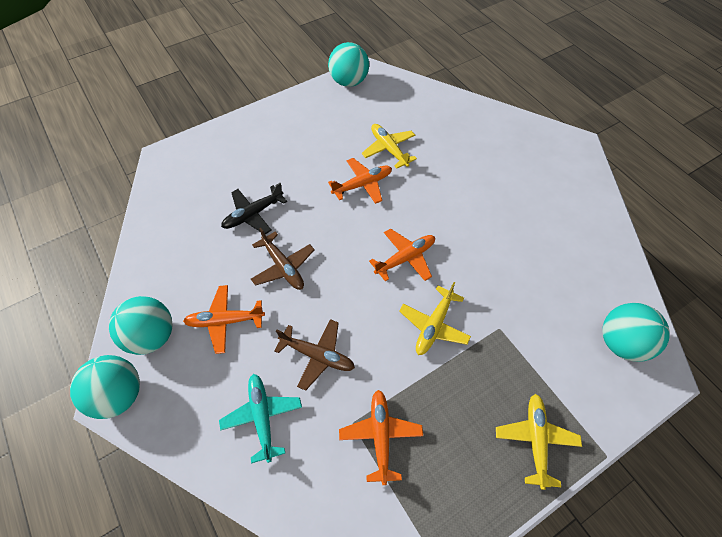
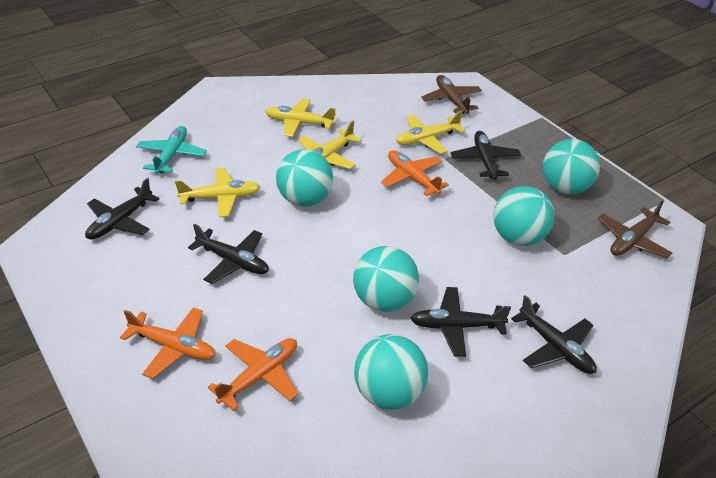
black plane: [221,183,287,234] = 1 -> [85,178,160,239] [188,224,269,284] [410,287,511,357] [451,131,521,180] [511,295,597,374] = 5
orange plane: [183,285,265,354] [328,158,392,204] [339,390,423,485] [369,228,435,281] = 4 -> [120,307,216,379] [208,338,298,411] [381,150,449,196] = 3
turquoise ball: [70,355,140,419] [109,296,173,355] [328,42,369,87] [602,303,670,362] = 4 -> [276,149,333,207] [353,246,419,312] [354,334,428,410] [493,186,555,246] [543,139,600,194] = 5
yellow plane: [362,124,417,169] [399,282,471,355] [496,394,582,490] = 3 -> [175,168,261,217] [265,99,336,137] [298,121,362,169] [396,111,465,154] = 4

